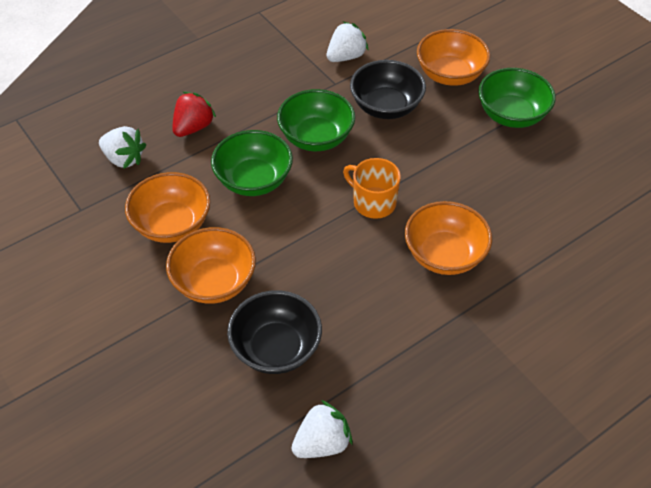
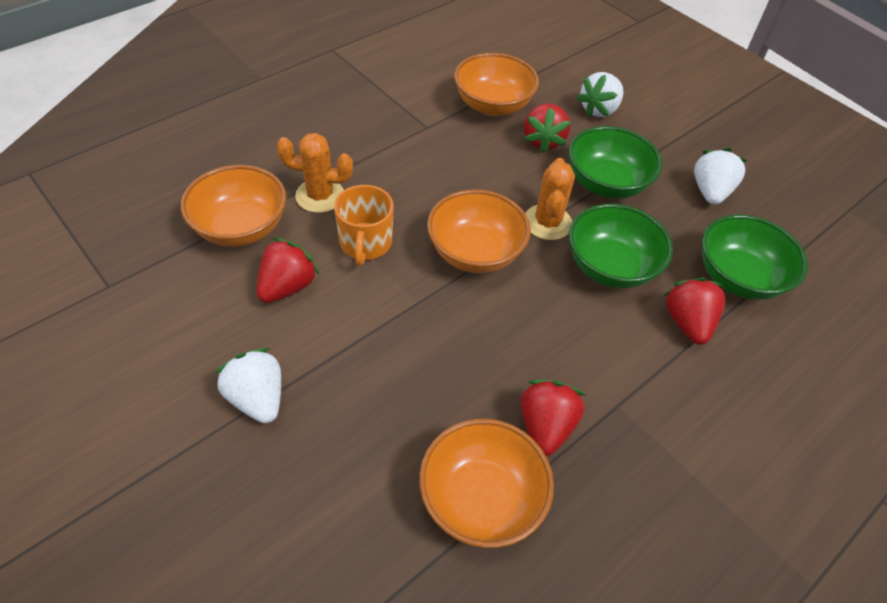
black bowl: [227,290,322,374] [350,60,426,119] = 2 -> none = 0
orange cactus: none = 0 -> [277,133,353,213] [525,158,575,240] = 2
red strawberry: [172,92,216,137] = 1 -> [257,238,320,303] [521,380,585,456] [524,104,570,153] [664,278,725,345] = 4

